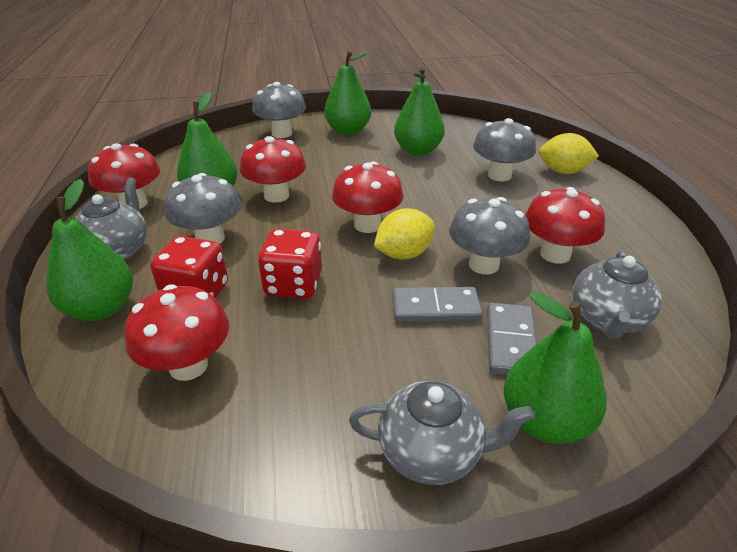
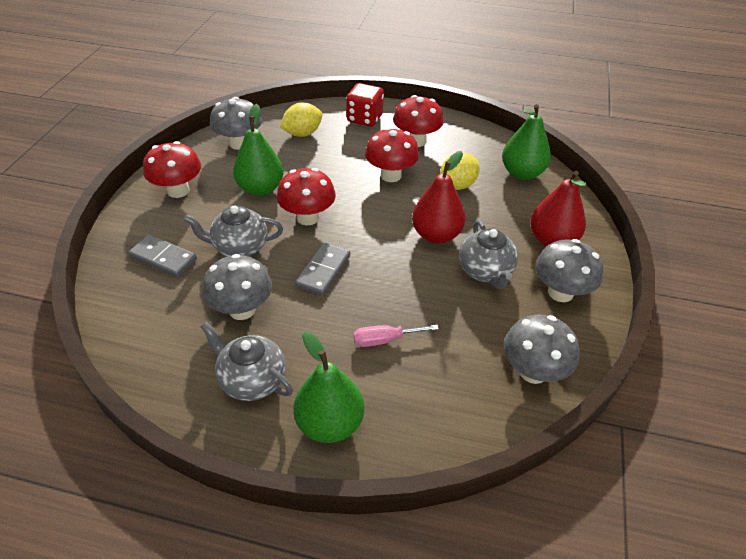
green pear: [46,179,133,321] [177,92,238,186] [324,51,371,135] [394,67,445,156] [504,291,607,444] = 5 -> [233,104,284,196] [293,331,364,443] [502,104,551,180] = 3
pink screwdriver: none = 0 -> [354,325,439,347] = 1
red dice: [151,236,228,298] [258,229,322,299] = 2 -> [346,83,384,127] = 1
red mushroom: [88,143,160,209] [124,285,229,381] [240,136,306,203] [332,162,404,233] [525,187,605,264] = 5 -> [143,141,201,198] [277,168,336,225] [365,127,419,182] [393,95,444,147] = 4
red pear: none = 0 -> [412,151,466,244] [530,171,587,247] = 2

